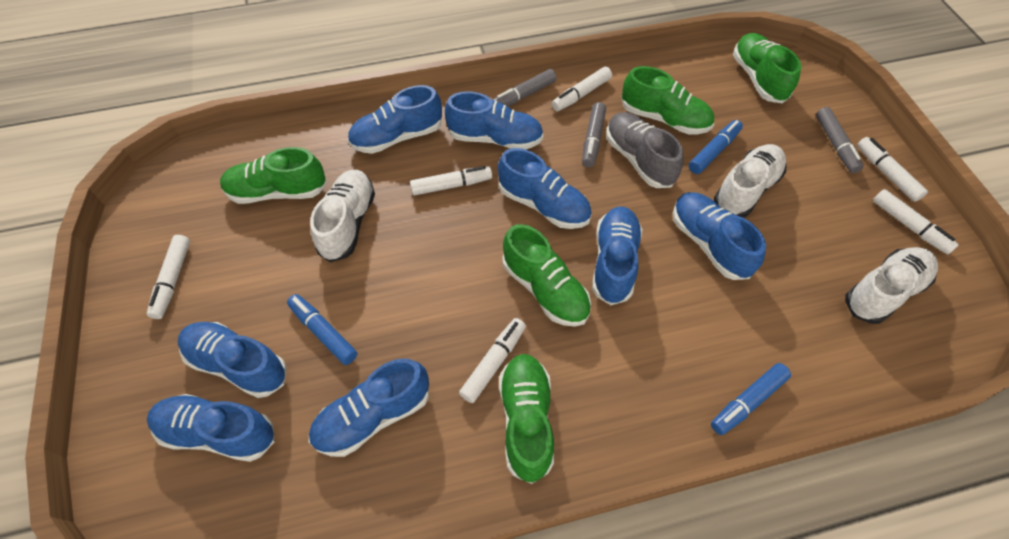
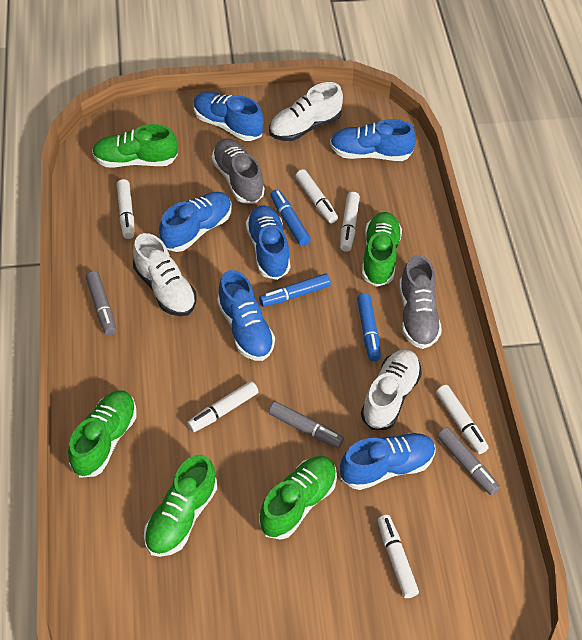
blue shoe: [147,394,275,462] [178,322,287,398] [309,359,429,457] [348,85,442,154] [445,91,544,149] [498,148,592,229] [592,206,642,305] [673,192,766,280] = 8 -> [159,192,232,252] [194,92,264,141] [217,270,275,361] [246,205,290,280] [330,119,416,161] [340,433,435,490] = 6
grey shoe: [606,112,684,188] = 1 -> [212,138,265,204] [399,255,442,349] = 2

